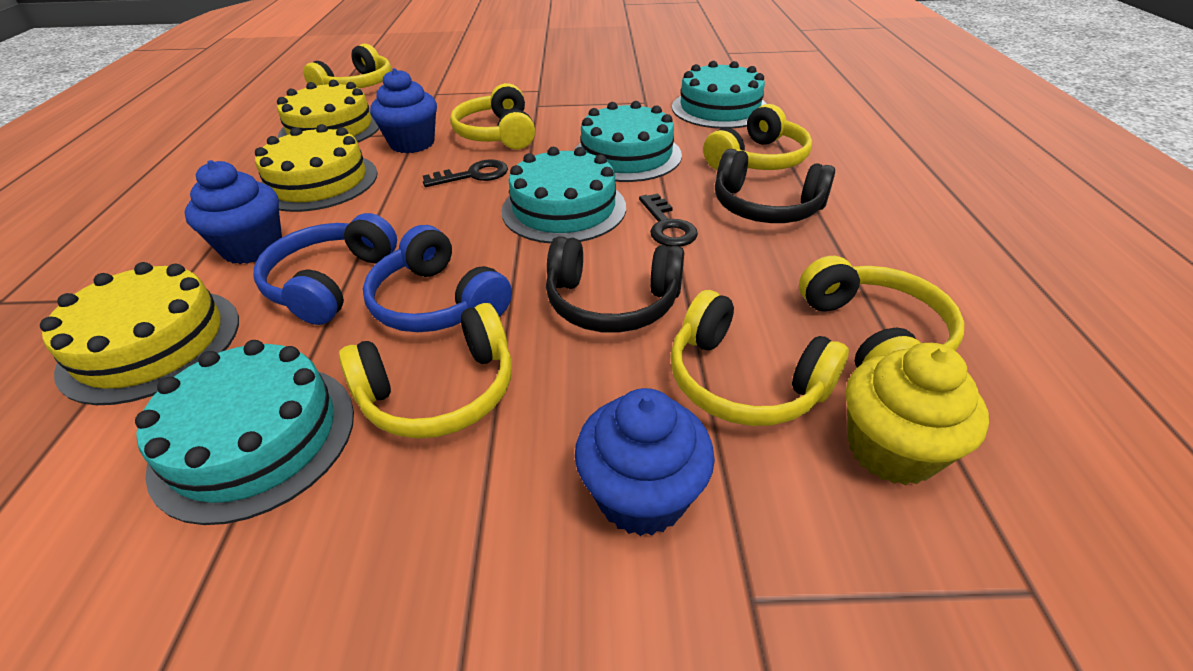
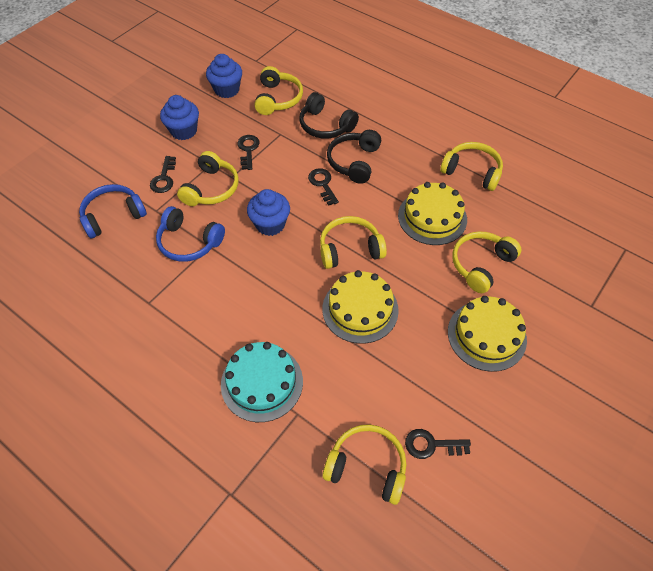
black key: [423,159,508,187] [639,194,698,246] = 2 -> [150,156,176,193] [237,135,260,170] [308,168,339,206] [405,429,471,459] = 4
turquoise cake: [135,340,354,525] [501,147,626,244] [574,101,682,182] [672,61,766,129] = 4 -> [221,342,303,422] = 1
yellow cupcake: [846,343,989,485] = 1 -> none = 0

